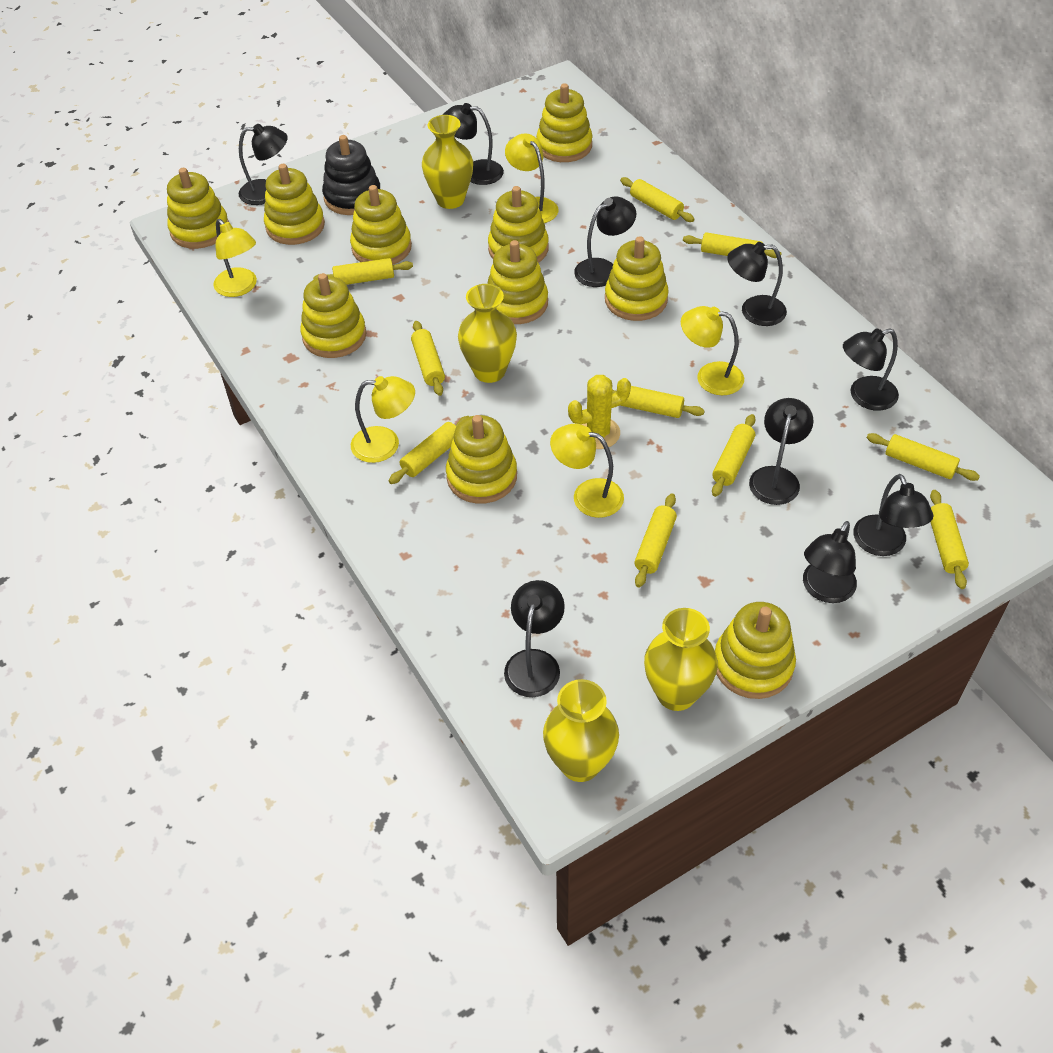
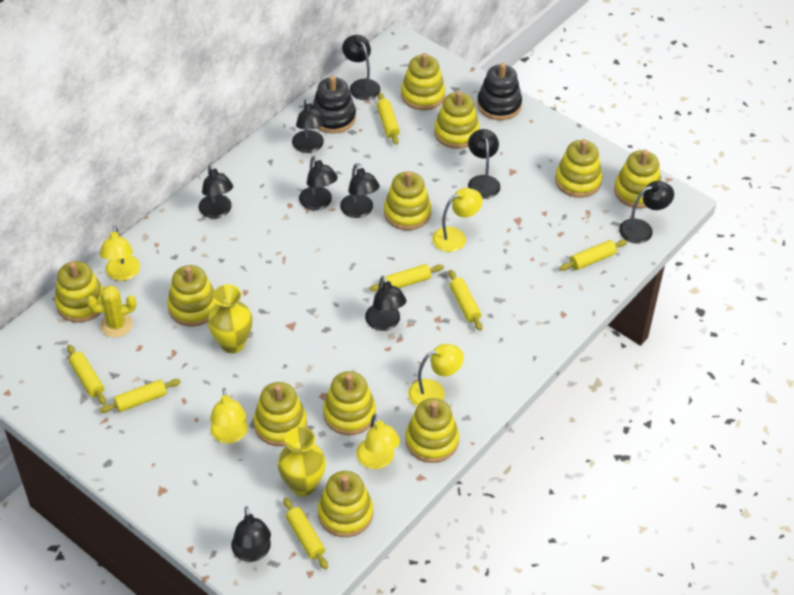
black stacking toy: [322,135,380,215] = 1 -> [312,76,356,133] [477,63,522,120] = 2
yellow rolling pin: [313,258,413,285] [389,416,470,484] [411,321,445,396] [612,386,705,418] [620,177,695,222] [634,493,677,587] [683,232,782,258] [712,414,756,497] [867,433,980,481] [930,490,969,589] = 10 -> [67,345,106,405] [99,379,181,413] [283,498,328,569] [369,264,444,291] [377,93,400,145] [449,270,482,331] [559,240,627,271] = 7
yellow stacking toy: [167,168,229,249] [264,164,325,245] [300,273,366,358] [350,185,412,264] [446,415,517,504] [487,240,548,324] [488,186,549,263] [536,83,593,162] [605,236,669,321] [715,602,796,699] = 10 -> [55,261,103,323] [167,265,217,326] [254,382,307,446] [318,471,373,537] [323,371,376,435] [384,171,431,230] [401,53,445,110] [406,398,459,463] [434,91,480,149] [555,139,603,198] [614,150,661,208] = 11
yellow vase: [422,115,473,209] [458,284,517,383] [543,679,619,782] [644,608,718,711] = 4 -> [207,284,253,353] [277,427,326,496] = 2

